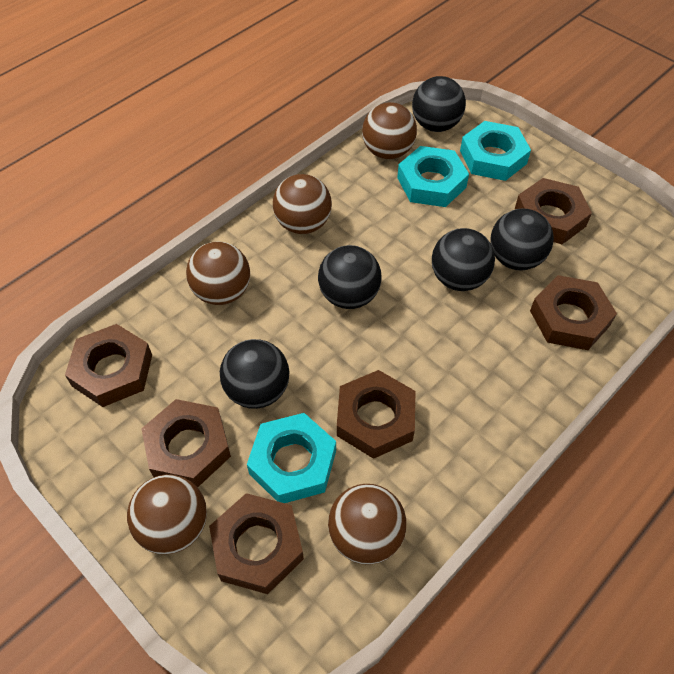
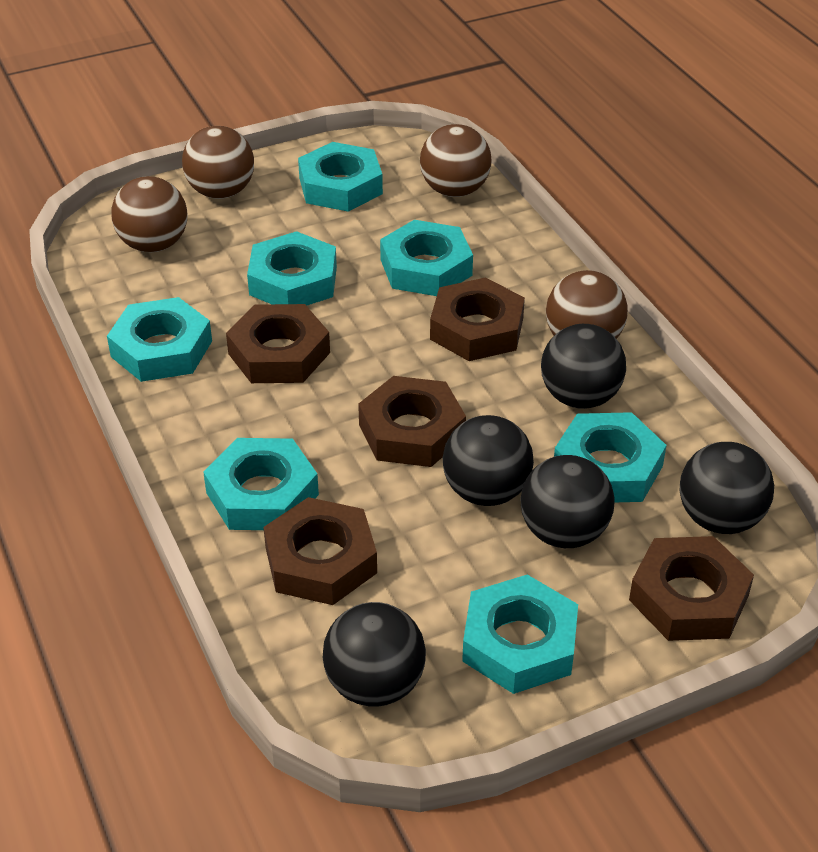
brown ball: [127,474,207,554] [186,241,250,305] [273,174,332,234] [328,484,406,565] [362,102,417,159] = 5 -> [111,176,187,252] [182,126,254,199] [420,124,492,197] [546,270,628,339] = 4
brown nut: [65,324,152,407] [141,399,231,487] [209,493,304,594] [337,370,416,459] [515,178,592,244] [530,275,617,350] = 6 -> [226,304,330,383] [263,497,377,605] [358,376,466,467] [430,277,525,361] [629,536,754,641] = 5
turquoise nut: [247,413,336,503] [397,146,469,207] [460,121,531,181] = 3 -> [107,297,212,382] [203,438,319,530] [247,231,337,306] [298,142,383,212] [380,220,473,296] [462,575,578,694] [554,412,667,503] = 7

